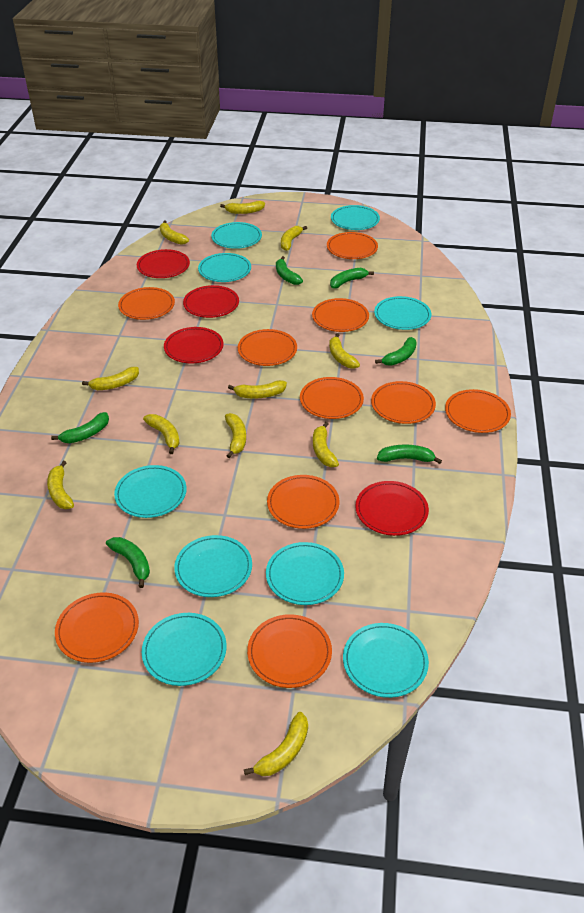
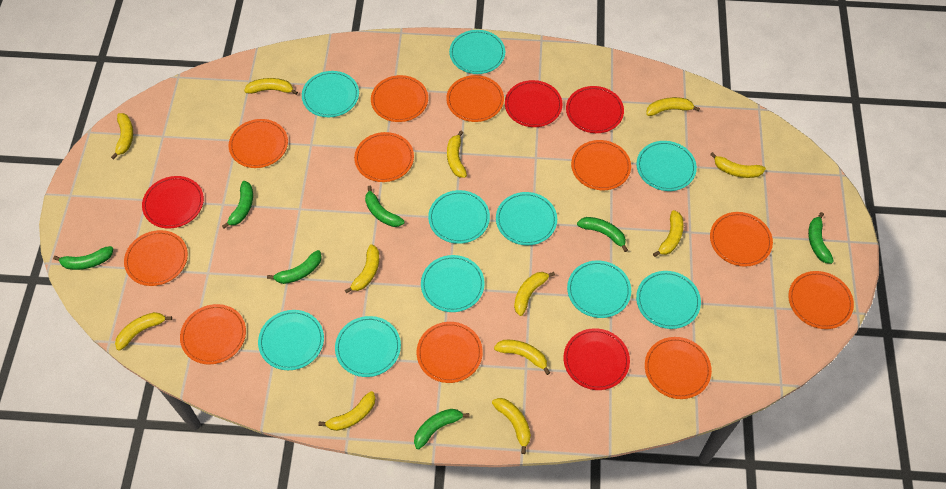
green banana: [51,412,109,443] [106,537,150,588] [276,256,303,285] [330,268,374,289] [375,337,417,366] [377,445,442,464] = 6 -> [53,246,113,270] [222,181,253,228] [267,250,322,284] [365,186,405,227] [414,409,470,449] [577,217,628,252] [808,212,834,264] = 7
orange plate: [55,592,139,663] [118,287,175,320] [238,329,297,366] [247,614,332,688] [267,475,339,529] [300,377,364,419] [312,298,369,332] [327,232,378,259] [371,381,436,424] [445,389,511,433] = 10 -> [124,230,188,286] [180,304,246,364] [229,119,288,168] [354,132,414,182] [371,75,428,122] [417,322,483,383] [446,75,504,122] [571,140,631,190] [645,337,712,399] [710,212,773,267] [788,271,854,329] = 11
turquoise plate: [114,465,187,518] [142,613,227,686] [174,535,252,597] [198,253,251,282] [211,222,262,249] [266,542,344,605] [331,205,380,230] [343,623,429,698] [374,296,431,330] = 9 -> [258,310,324,370] [302,71,359,117] [335,316,401,377] [421,255,485,312] [428,190,490,244] [449,30,505,74] [496,192,557,245] [567,261,631,318] [636,141,697,191] [636,271,701,329] = 10
yellow banana: [47,460,74,509] [82,367,139,390] [143,414,180,454] [160,220,189,245] [220,201,265,214] [225,413,246,458] [228,380,287,398] [244,712,308,776] [281,226,307,251] [313,422,339,467] [329,333,360,369] = 11 -> [111,113,133,159] [115,312,172,351] [244,78,298,95] [318,391,375,431] [345,244,379,293] [447,131,467,178] [492,398,531,454] [494,340,550,375] [514,272,555,316] [646,97,700,116] [653,210,684,257] [710,152,766,178] = 12

